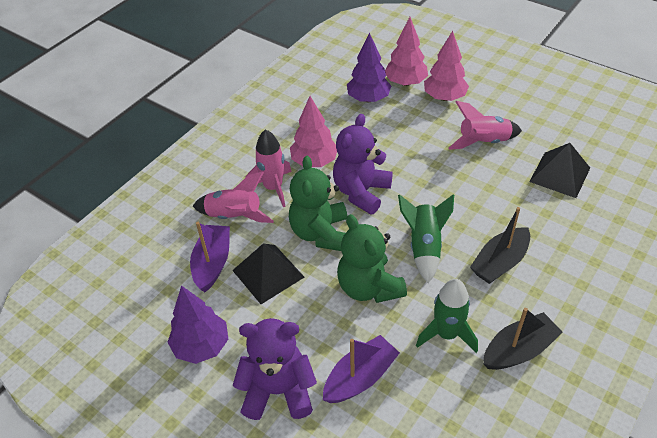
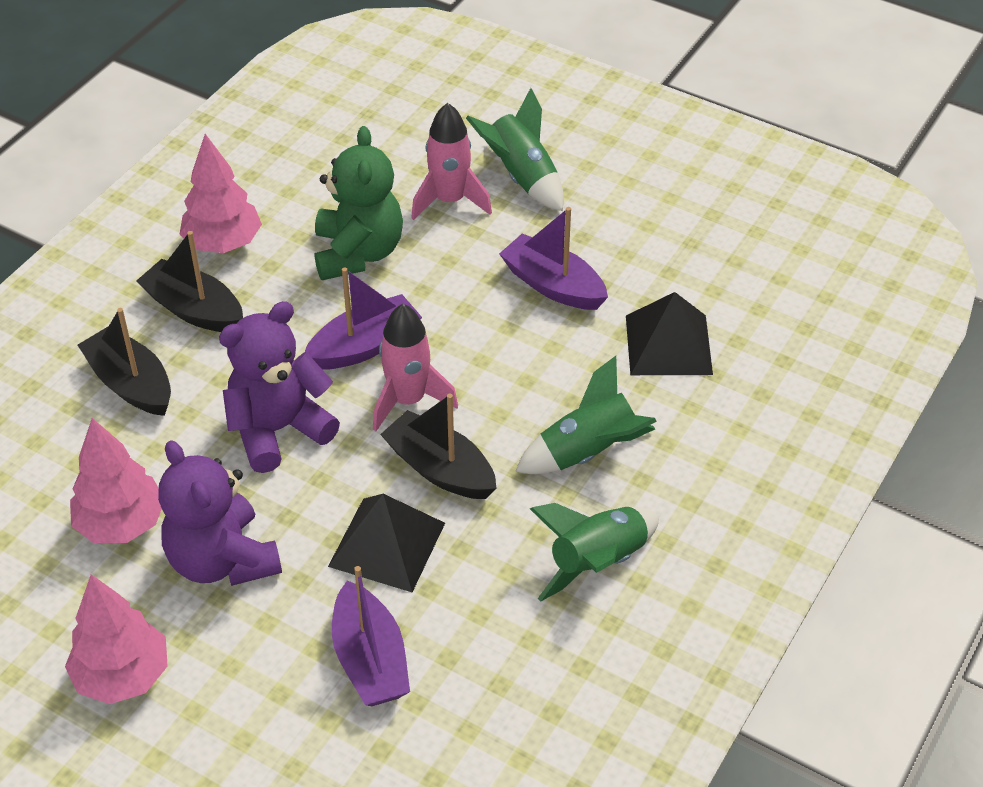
black boat: [470,207,530,284] [483,308,563,370] = 2 -> [78,308,171,416] [136,231,243,332] [380,394,496,499] = 3
green rocket: [398,194,454,283] [416,279,478,353] = 2 -> [466,88,564,211] [515,356,657,474] [530,503,659,601] = 3
green teddy bear: [289,156,347,251] [337,214,407,303] = 2 -> [315,126,403,280] = 1
pink rocket: [193,172,274,223] [245,129,292,207] [448,101,522,150] = 3 -> [373,304,458,431] [411,103,492,220] = 2
purple boat: [190,222,230,292] [323,335,400,403] = 2 -> [305,267,422,370] [332,566,410,706] [499,207,608,310] = 3
purple tree: [167,285,228,364] [347,33,391,102] = 2 -> none = 0

